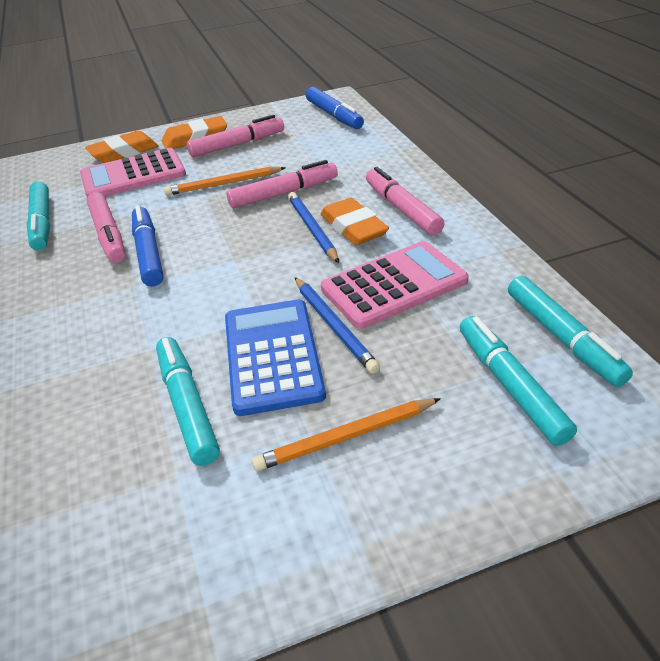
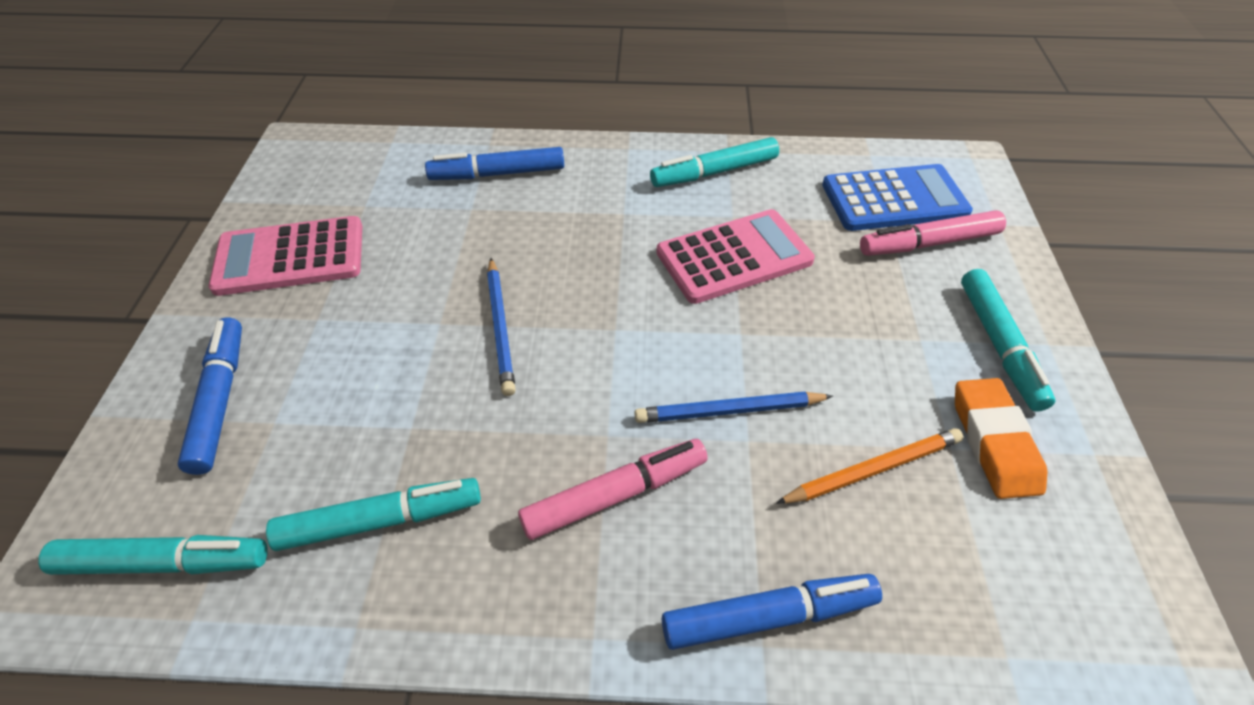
blue marker: [132,205,163,287] [306,87,364,129] = 2 -> [177,317,242,475] [425,147,564,180] [662,574,882,650] = 3
orange eraser: [85,131,159,163] [162,116,227,149] [320,198,389,245] = 3 -> [955,378,1047,499] = 1
orange pencil: [164,167,286,196] [252,398,441,471] = 2 -> [776,428,963,504] = 1
pink marker: [87,192,125,263] [187,115,284,157] [226,160,338,208] [366,167,444,236] = 4 -> [518,439,708,540] [860,210,1006,256] = 2

